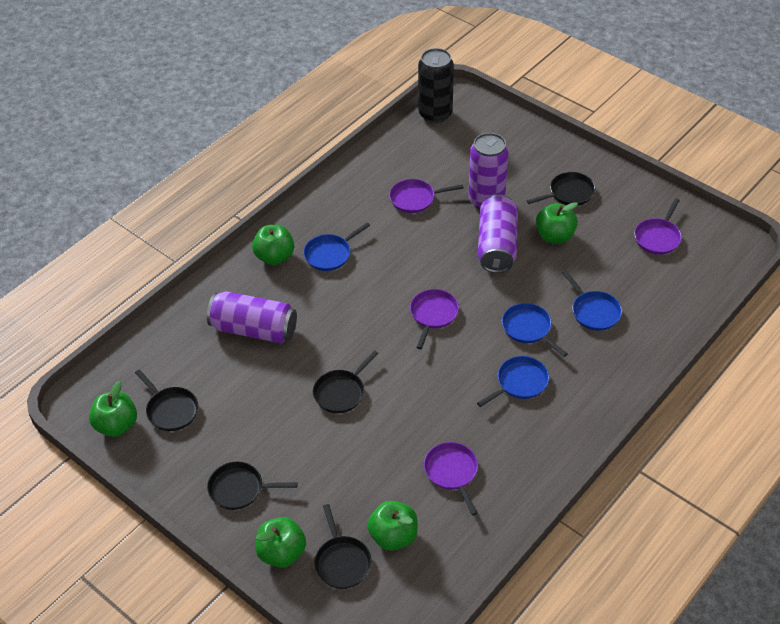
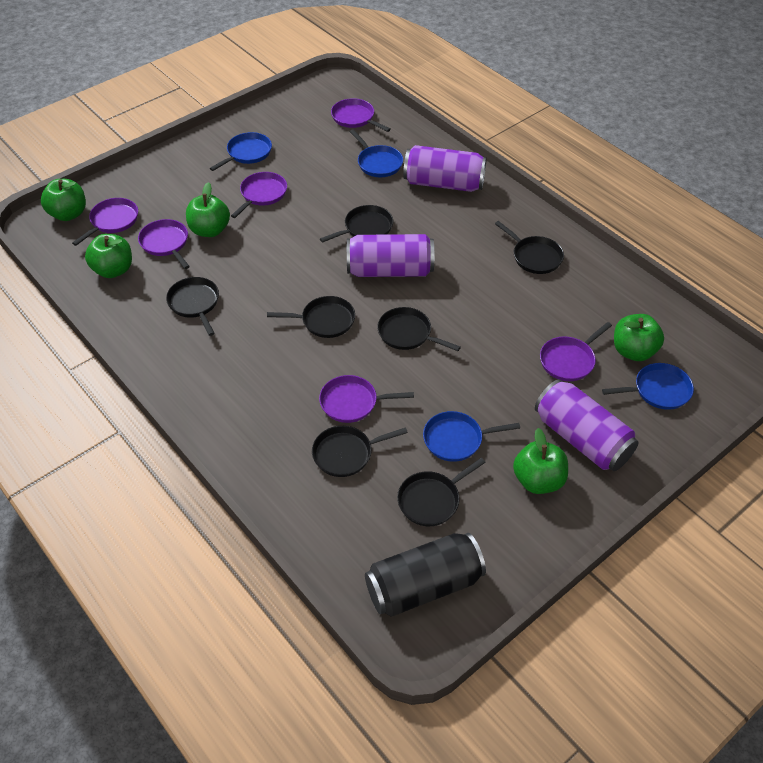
black pan: [135,370,198,431] [207,462,298,510] [313,350,379,413] [314,504,372,589] [527,172,595,206] = 5 -> [166,277,219,336] [267,296,355,338] [312,426,408,477] [320,205,393,243] [377,307,461,351] [397,458,486,526] [495,221,564,274] = 7
purple pan: [389,179,463,213] [410,289,459,349] [424,442,478,515] [634,198,682,255] = 4 -> [72,198,138,246] [138,219,190,269] [231,172,287,218] [319,375,414,423] [331,98,391,132] [540,322,612,381] = 6

